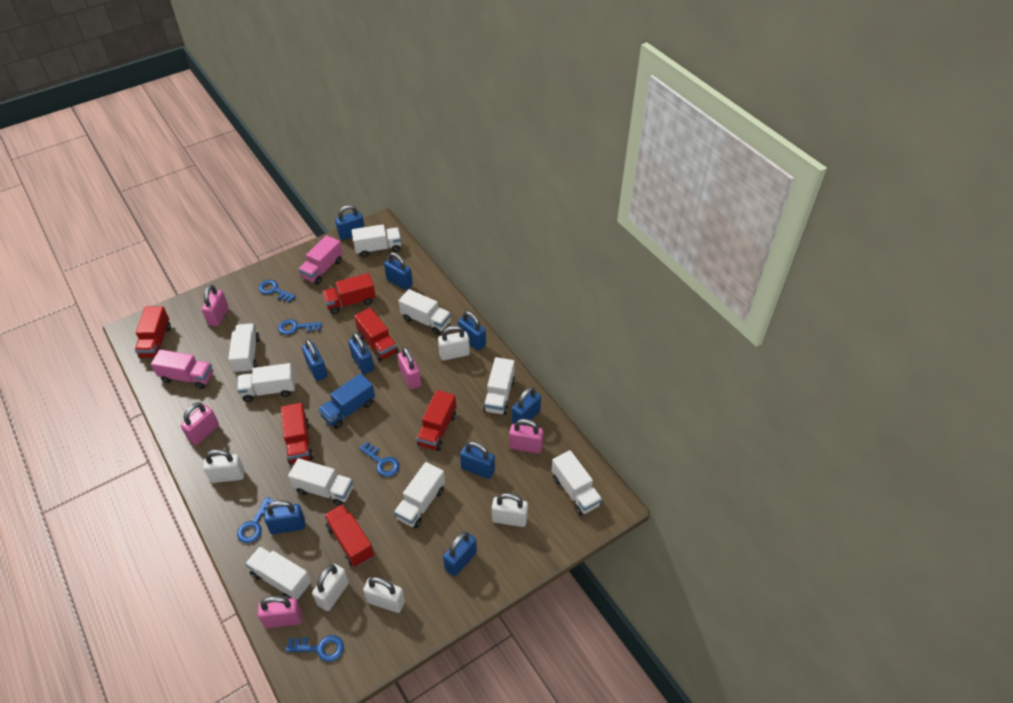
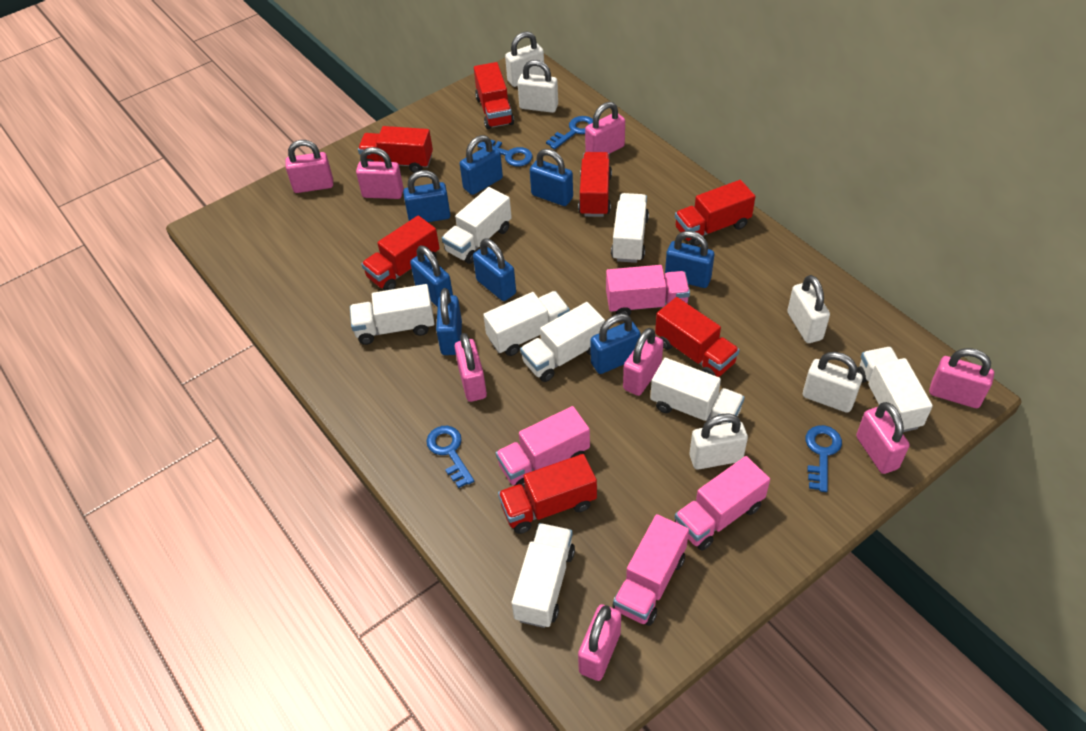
blue key: [237,497,275,543] [259,280,296,302] [278,319,322,335] [286,635,344,662] [359,442,400,477] = 5 -> [427,426,474,488] [477,140,533,167] [546,116,593,150] [806,425,842,492] = 4
blue padlock: [264,500,305,534] [302,339,327,381] [335,205,365,240] [348,332,374,374] [384,252,413,290] [443,532,477,576] [458,311,486,351] [460,441,495,479] [512,387,541,425] = 9 -> [403,170,451,222] [410,245,453,307] [436,288,462,355] [460,135,503,195] [473,238,516,301] [530,149,573,206] [590,314,641,374] [665,231,714,288] = 8
blue truck: [318,373,375,429] = 1 -> none = 0
pink padlock: [181,402,219,445] [202,285,229,326] [258,596,302,628] [398,347,422,390] [509,419,543,453] = 5 -> [286,140,333,193] [356,147,404,199] [455,333,487,402] [578,604,621,681] [585,102,625,154] [623,328,663,396] [856,402,910,474] [929,348,994,408] = 8
pink truck: [151,349,213,389] [298,235,343,284] = 2 -> [496,406,590,489] [606,265,690,316] [612,514,689,626] [674,456,770,551] = 4
red truck: [135,306,171,358] [281,403,313,464] [322,273,376,314] [324,504,374,567] [354,308,398,361] [416,390,456,451] = 6 -> [358,126,433,173] [361,215,440,291] [474,62,514,129] [498,454,597,534] [578,152,612,217] [655,297,740,377] [675,180,755,246] = 7
white truck: [228,323,260,373] [237,363,295,402] [245,546,311,600] [288,458,353,506] [352,224,401,257] [394,462,445,528] [399,289,451,335] [483,357,515,415] [552,450,602,515] = 9 -> [350,284,435,345] [442,187,512,264] [483,291,570,356] [512,523,575,628] [520,302,605,382] [611,193,649,263] [650,358,745,425] [857,347,933,432] = 8

